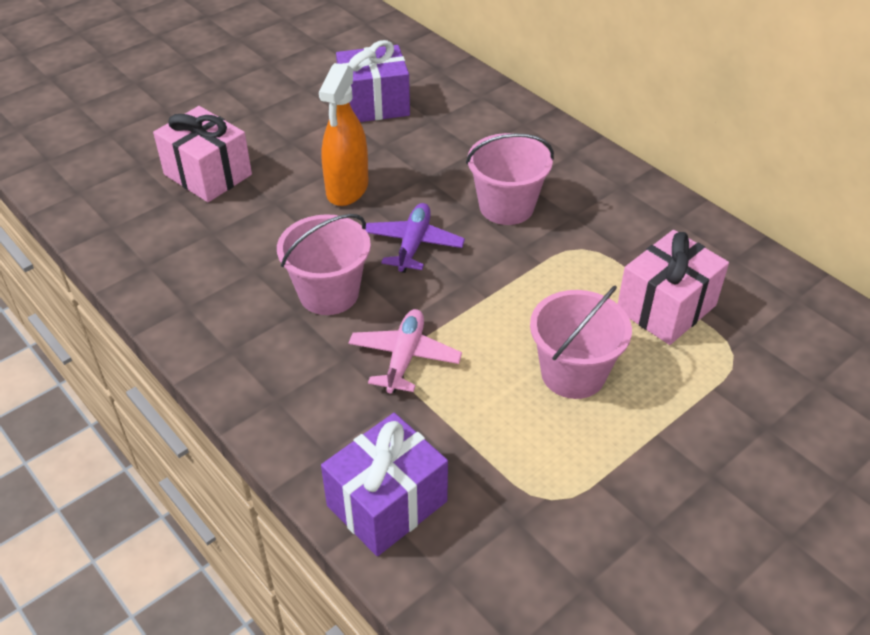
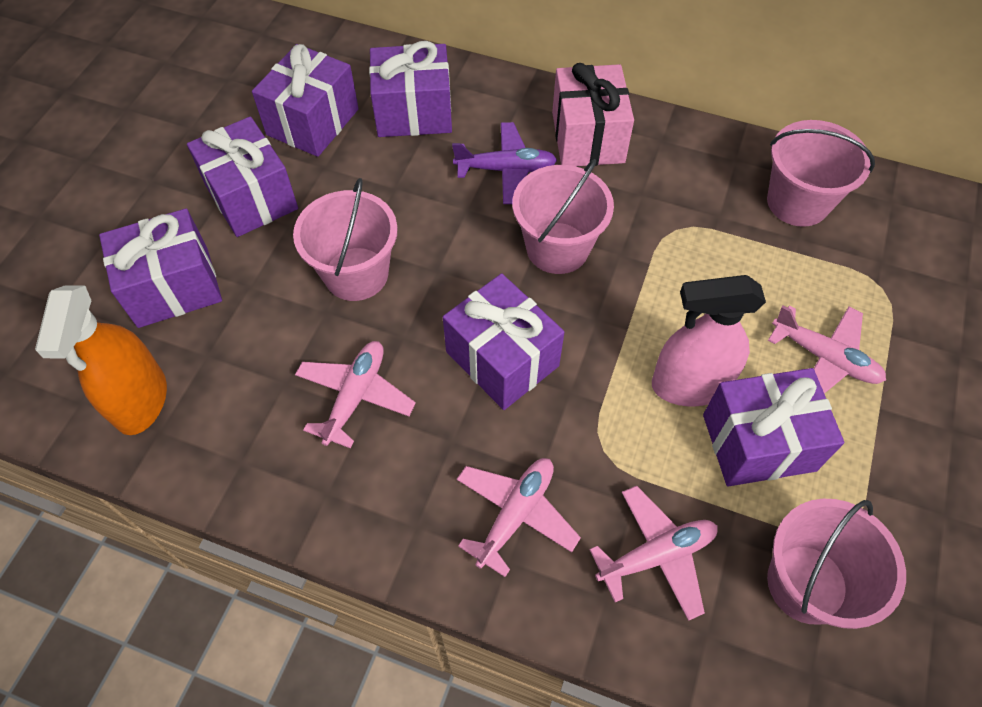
pink bucket: [277,214,371,315] [466,133,554,225] [530,286,632,399] = 3 -> [293,178,398,301] [512,159,614,274] [767,120,875,227] [767,499,906,629] = 4
pink gift: [153,106,252,202] [618,230,729,345] = 2 -> [552,63,634,166] = 1
pink plane: [349,309,462,393] = 1 -> [295,341,416,448] [457,458,581,577] [589,486,718,621] [768,305,886,394] = 4
pink spray bottle: none = 0 -> [652,275,766,406] = 1
purple gift: [321,413,448,556] [336,40,410,122] = 2 -> [99,208,222,328] [187,116,298,237] [252,44,359,157] [369,41,452,137] [443,273,564,410] [703,368,844,487] = 6

